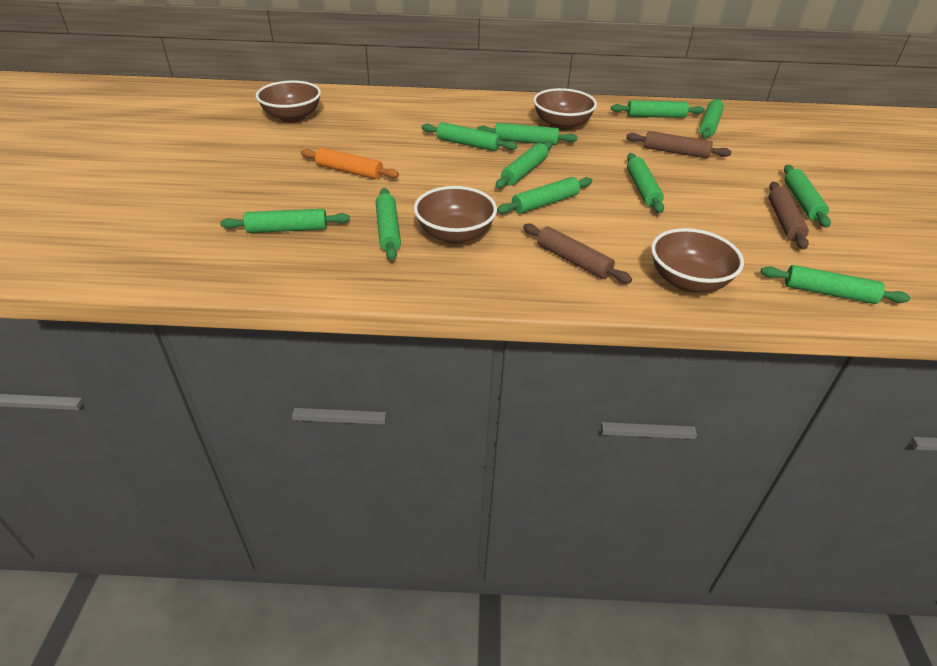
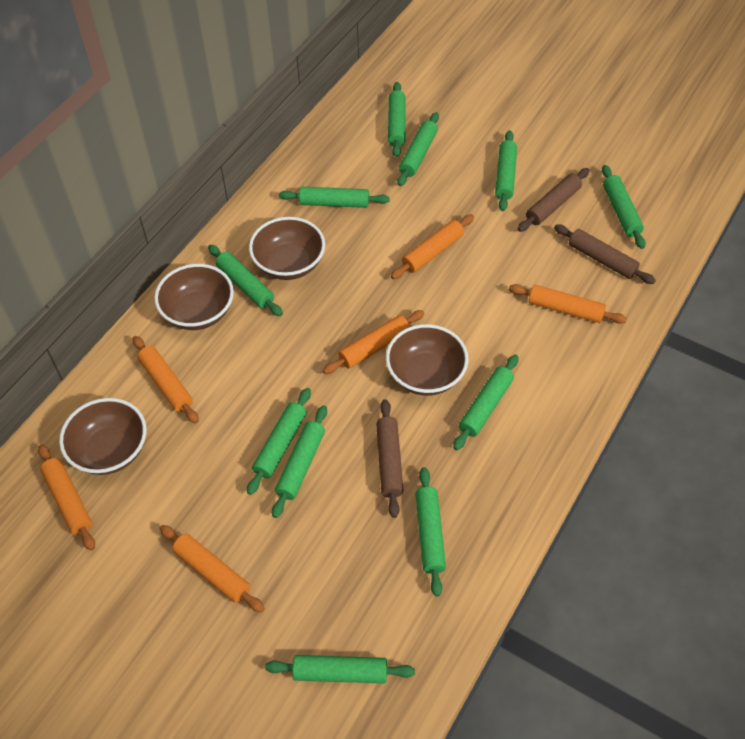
orange rolling pin: [301,148,399,179] = 1 -> [38,444,95,551] [133,336,199,424] [159,525,265,612] [323,310,424,374] [391,214,474,279] [509,284,627,324] = 6

